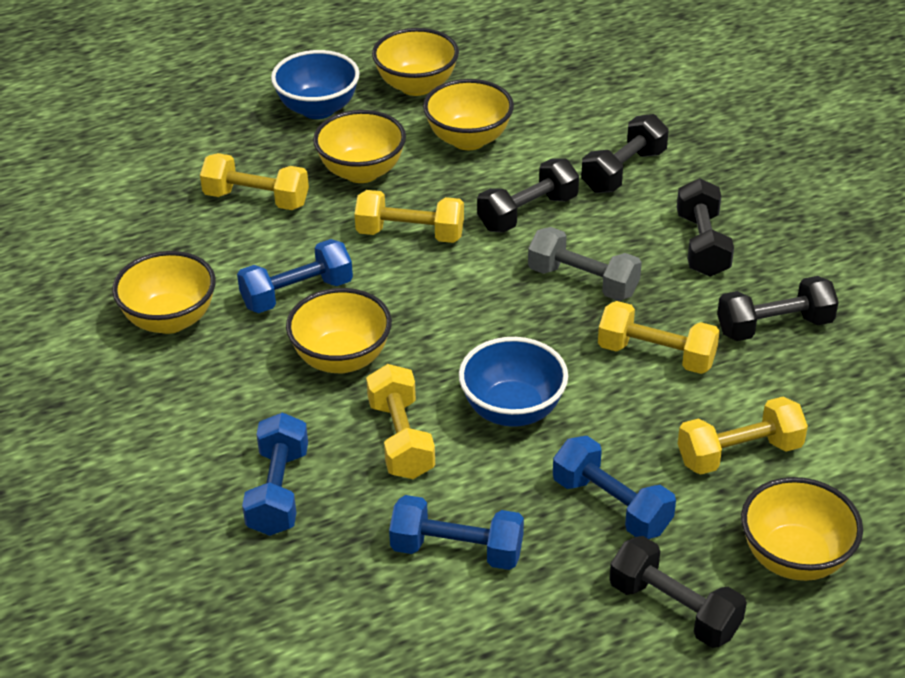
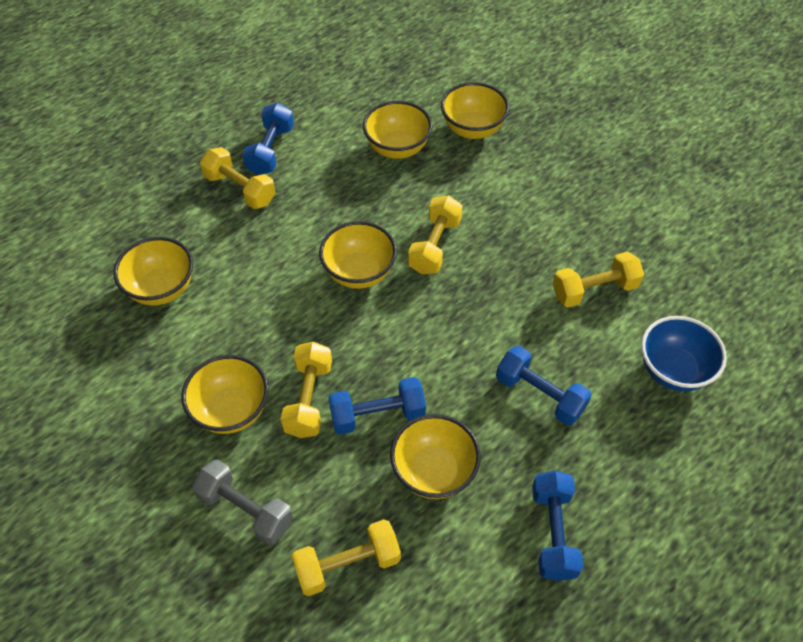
black dumbbell: [477,158,579,233] [581,114,669,193] [609,536,747,648] [677,178,734,277] [717,276,839,341] = 5 -> none = 0
blue bowl: [271,50,360,119] [459,337,568,427] = 2 -> [641,316,727,391] = 1

